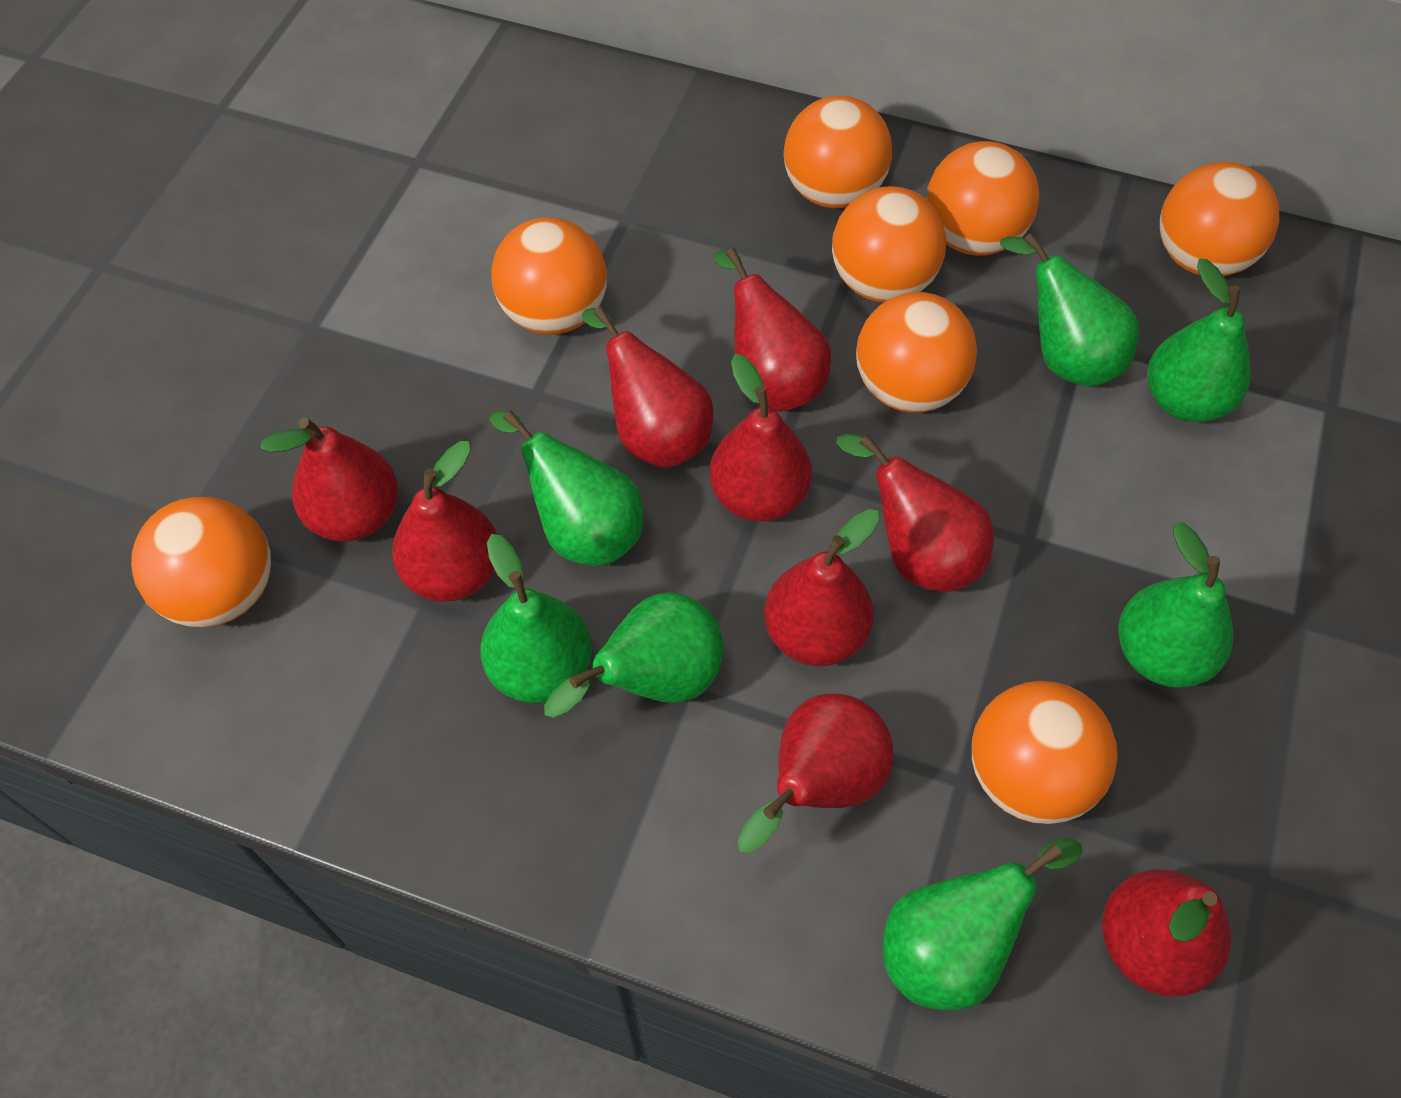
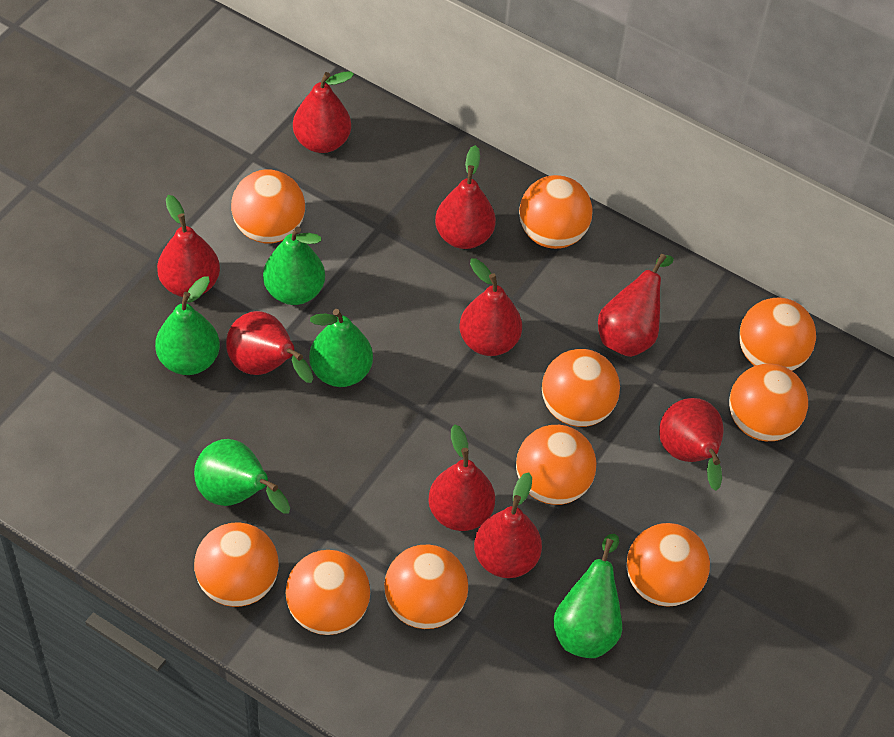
green pear: [480,534,592,703] [489,410,643,566] [544,592,724,718] [883,838,1083,1010] [1000,233,1139,387] [1118,522,1233,688] [1148,259,1251,422] = 7 -> [155,276,220,375] [194,439,290,514] [263,227,325,305] [309,309,373,387] [553,534,622,658] = 5
orange ball: [131,497,271,628] [491,217,607,335] [784,96,892,208] [832,186,946,302] [856,292,977,412] [927,141,1039,256] [972,681,1118,824] [1160,162,1280,276] = 8 -> [194,522,279,607] [231,169,305,243] [285,550,370,635] [384,545,468,629] [516,425,597,505] [519,175,592,249] [542,349,620,427] [627,523,710,607] [729,364,808,441] [739,297,816,371] = 10

